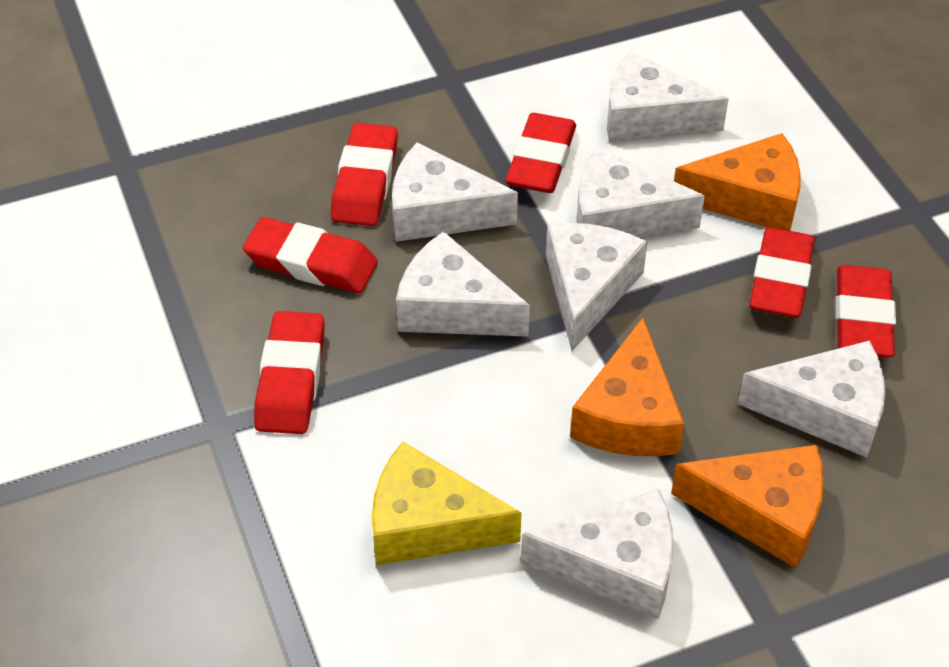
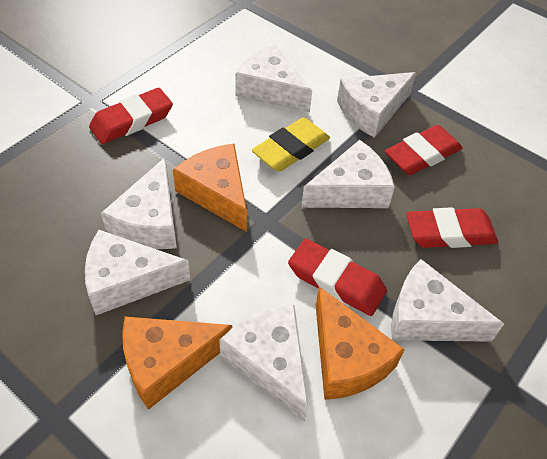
red eraser: [243,217,378,293] [254,311,325,434] [331,123,398,226] [505,113,576,193] [749,227,815,318] [835,265,896,357] = 6 -> [89,88,173,144] [288,239,387,316] [385,125,462,175] [406,207,498,248] = 4
yellow cheese: [372,442,522,565] = 1 -> none = 0
yellow eraser: none = 0 -> [252,117,330,171] = 1

